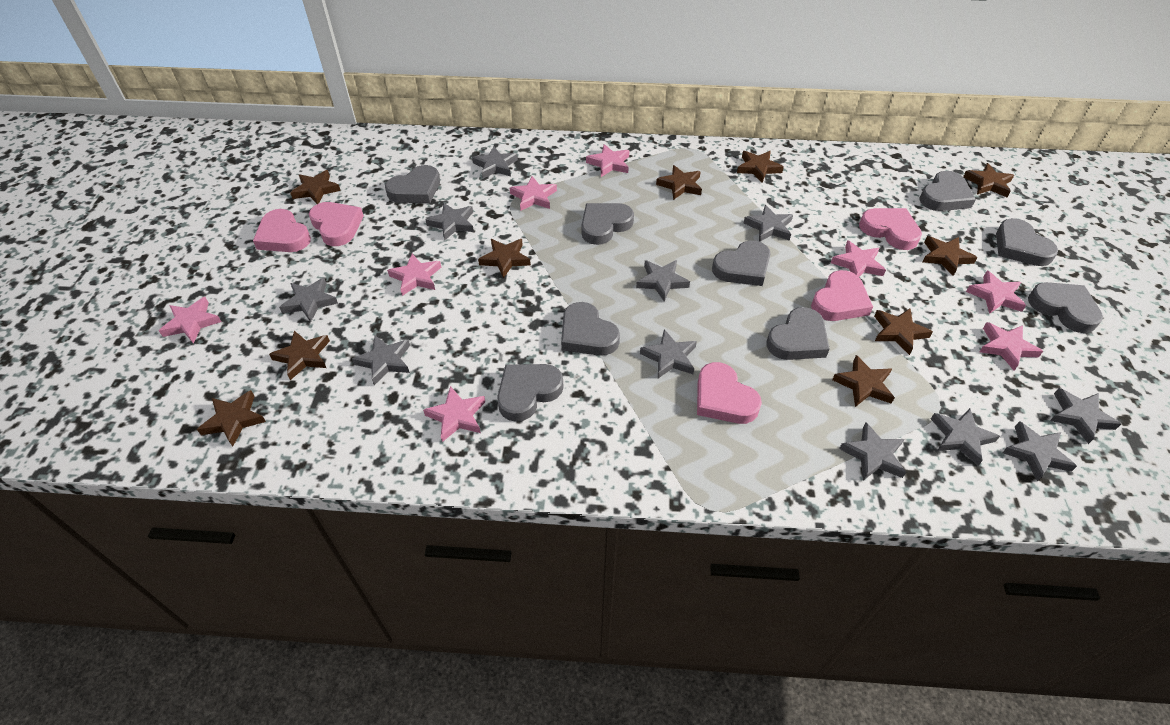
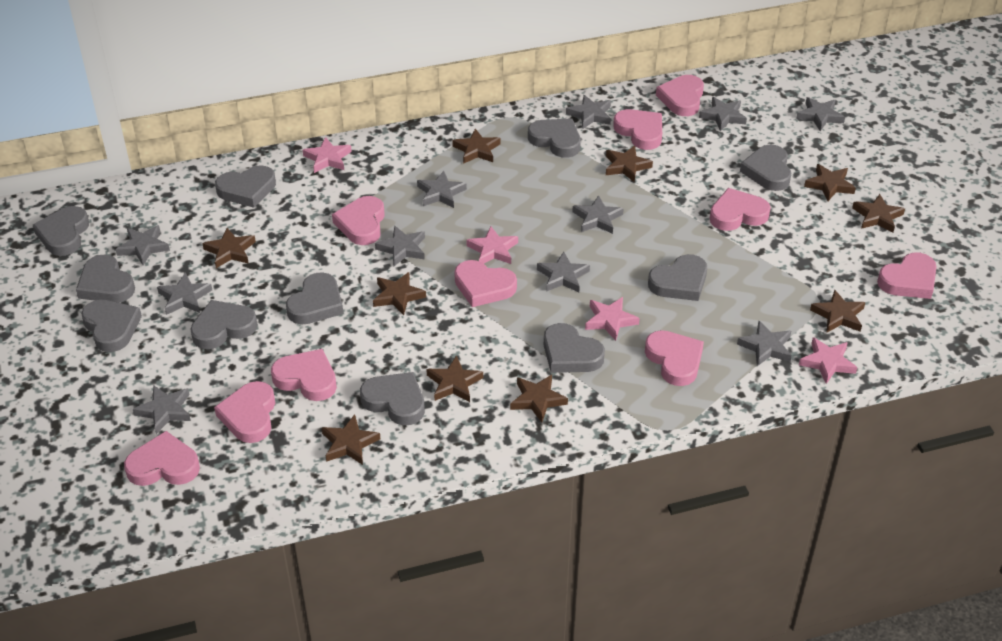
grey heart: [385,165,440,203] [497,364,564,422] [561,302,620,356] [582,203,634,245] [712,240,771,286] [767,307,830,360] [919,171,976,211] [996,218,1058,266] [1028,282,1103,333] = 9 -> [33,206,89,256] [76,255,135,303] [81,300,142,352] [190,300,257,349] [215,165,276,208] [286,272,344,325] [360,372,425,425] [528,118,581,158] [544,323,605,373] [648,254,707,301] [740,144,791,191] = 11
pink heart: [253,209,311,252] [309,202,364,246] [697,362,762,424] [811,270,873,321] [859,208,922,250] = 5 -> [124,431,200,486] [214,381,275,443] [271,349,337,401] [332,196,385,245] [454,260,517,307] [613,109,662,150] [645,330,704,386] [656,75,704,116] [710,188,771,231] [877,252,937,299] = 10
pink star: [159,297,221,343] [387,254,441,296] [423,386,485,442] [510,176,557,211] [586,144,630,177] [831,240,886,277] [966,270,1026,314] [980,322,1043,371] = 8 -> [303,137,352,173] [467,226,518,264] [585,297,640,341] [799,337,857,384] = 4

